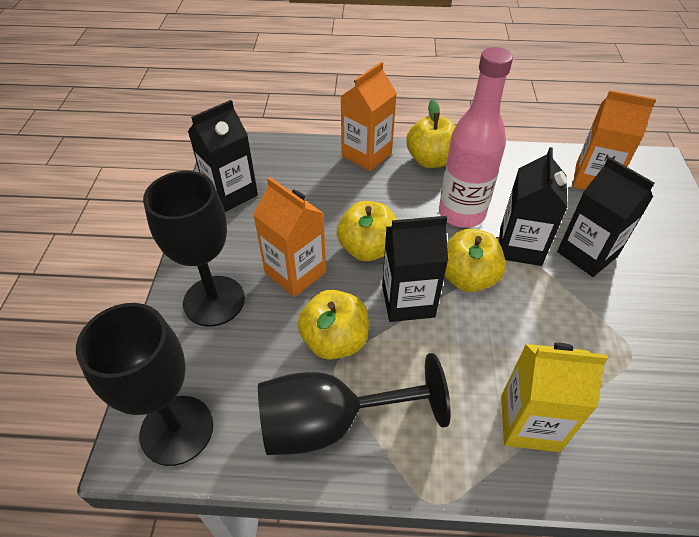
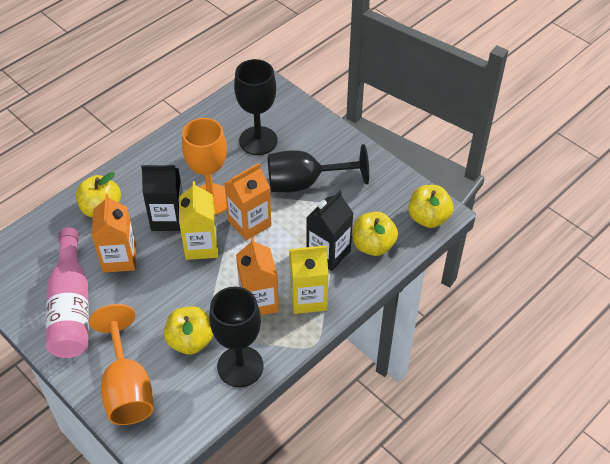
black carton: [188,100,258,212] [382,216,448,322] [499,147,568,266] [557,157,654,277] = 4 -> [141,165,183,231] [306,191,353,271] = 2
orange goblet: none = 0 -> [89,304,154,425] [182,118,227,215] = 2
yellow carton: [501,343,608,452] = 1 -> [179,181,218,260] [289,246,329,314] = 2

